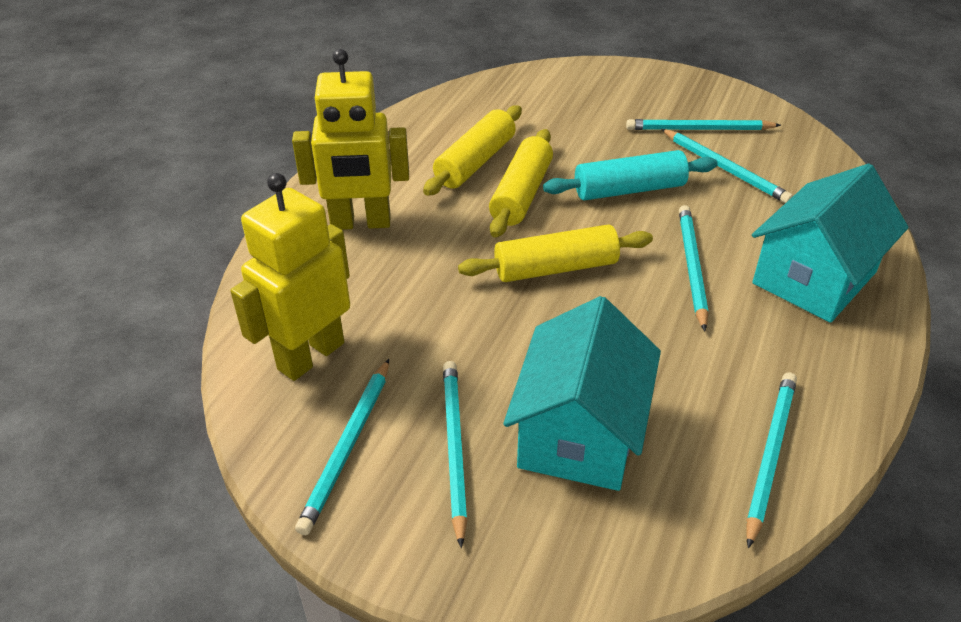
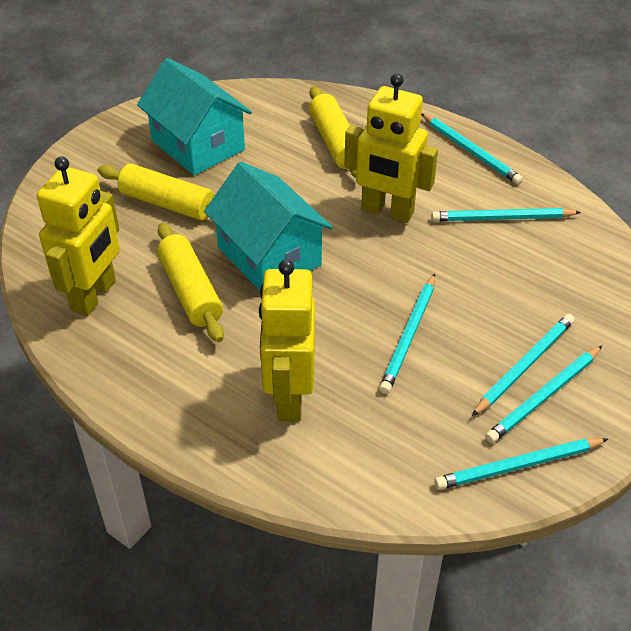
turquoise rolling pin: [543,150,718,200] = 1 -> none = 0
yellow robot: [230,173,350,381] [292,49,409,230] = 2 -> [37,156,120,316] [259,259,315,421] [344,73,438,223] = 3

